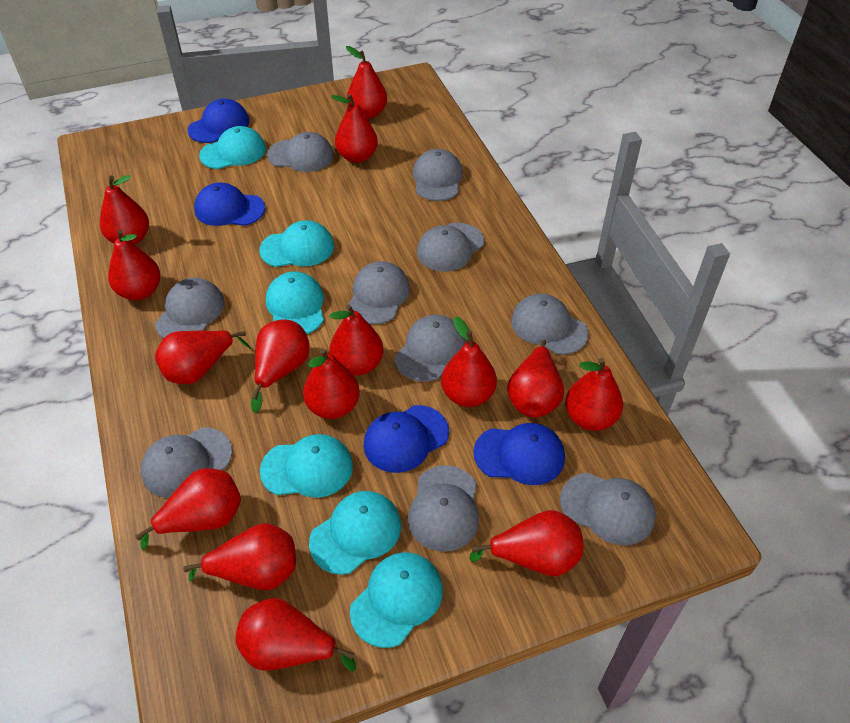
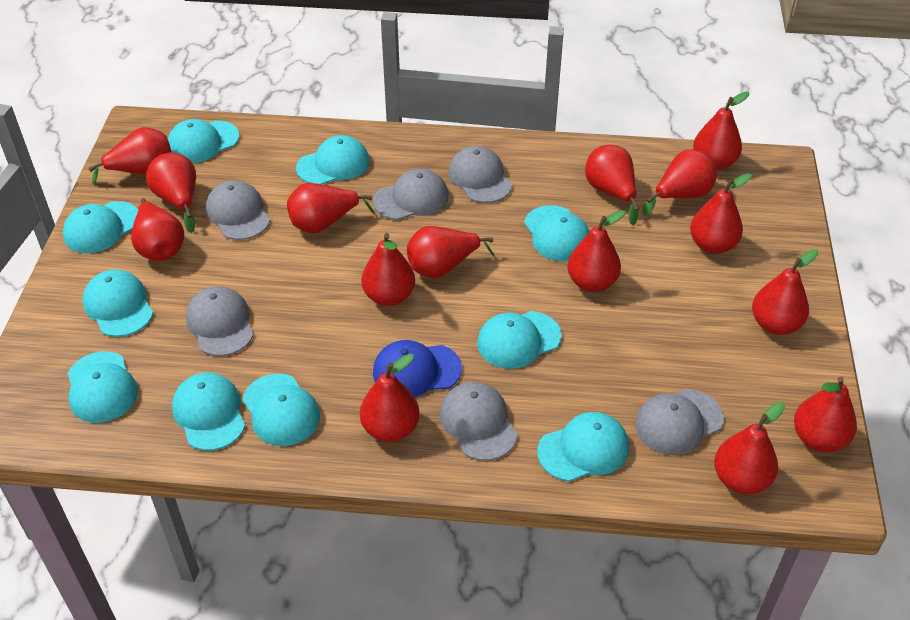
blue cap: [188,99,249,143] [194,183,265,226] [363,405,449,473] [473,423,565,485] = 4 -> [373,340,462,397] = 1
grey cap: [141,428,232,498] [155,278,225,339] [267,132,334,172] [348,261,410,325] [395,314,466,382] [408,465,479,552] [413,149,463,201] [417,223,484,272] [511,294,589,355] [560,473,656,545] = 10 -> [186,286,254,356] [206,180,270,240] [373,169,449,220] [440,382,517,461] [448,146,512,203] [635,389,723,455] = 6
turquoise cap: [199,126,266,169] [259,220,334,267] [260,434,353,498] [266,271,324,334] [309,491,401,575] [350,552,443,648] = 6 -> [63,201,138,253] [68,351,138,423] [83,270,153,337] [168,119,239,163] [172,373,245,451] [242,373,320,446] [296,135,370,185] [477,311,562,369] [524,205,590,261] [537,412,629,482] = 10

